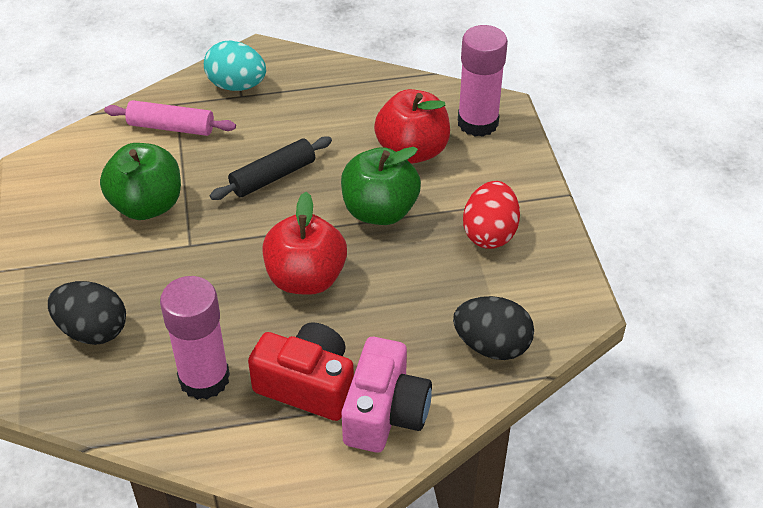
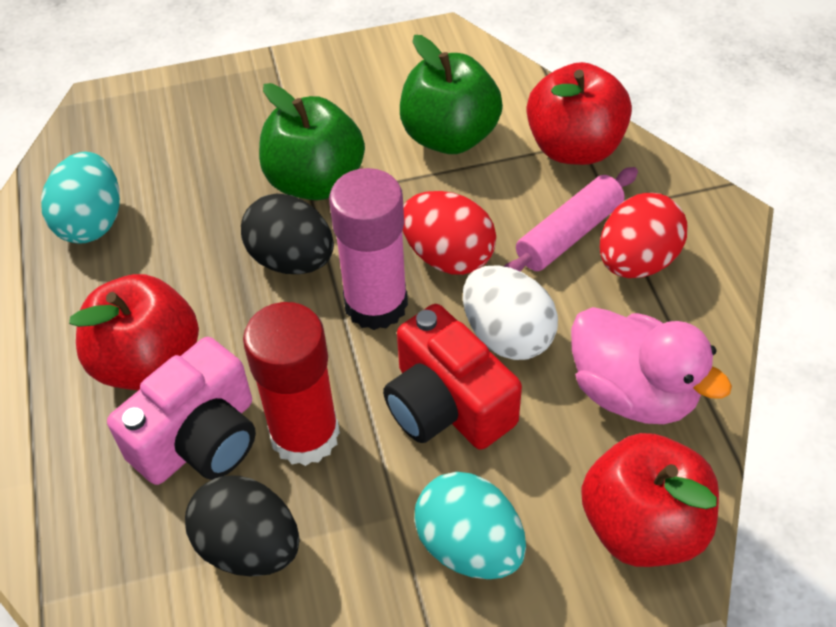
black rolling pin: [210,136,332,200] = 1 -> none = 0
pink duck: none = 0 -> [571,307,732,424] = 1
pink glue stick: [160,276,230,400] [458,25,508,137] = 2 -> [329,168,408,330] = 1
red apple: [262,192,347,295] [374,89,450,164] = 2 -> [69,274,199,390] [527,62,632,165] [581,433,719,567] = 3
red egg: [463,181,520,249] = 1 -> [403,191,496,275] [600,193,688,278] = 2
red glue stick: none = 0 -> [243,302,340,466] = 1
turquoise egg: [204,40,266,91] = 1 -> [41,152,120,244] [415,472,526,579] = 2
white egg: none = 0 -> [463,265,558,360] = 1

